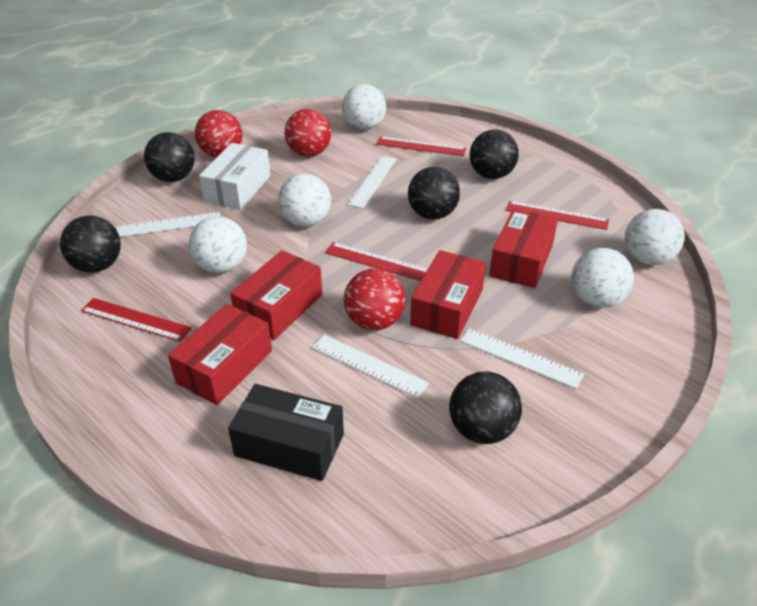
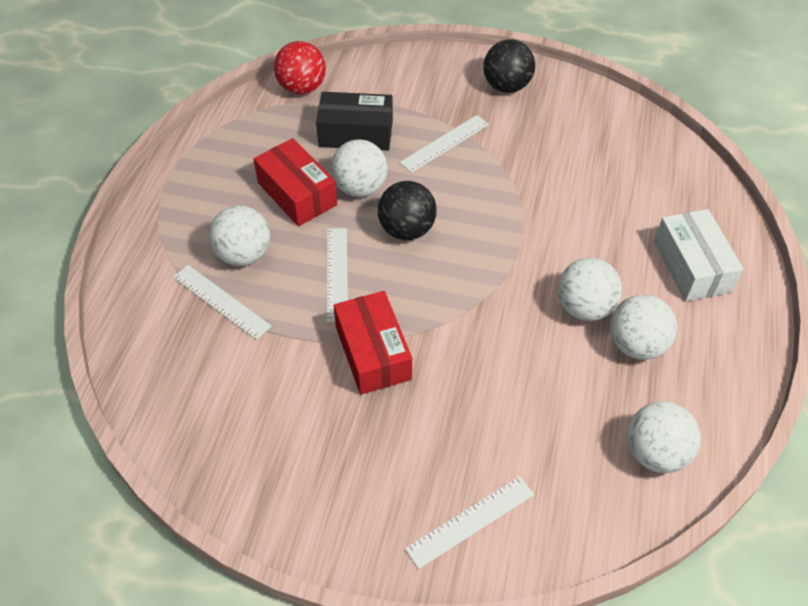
black ball: [60,216,121,273] [144,132,195,182] [408,167,460,220] [449,371,522,444] [470,129,519,179] = 5 -> [378,181,437,240] [483,40,535,93] = 2
red ball: [195,110,242,157] [284,109,331,157] [344,268,406,330] = 3 -> [274,41,326,94] = 1
red box: [168,304,272,405] [230,250,322,340] [410,250,486,339] [489,208,558,288] = 4 -> [253,138,337,226] [334,291,412,395] = 2
red ruler: [81,298,192,342] [325,242,428,281] [377,136,466,156] [506,201,609,230] = 4 -> none = 0

